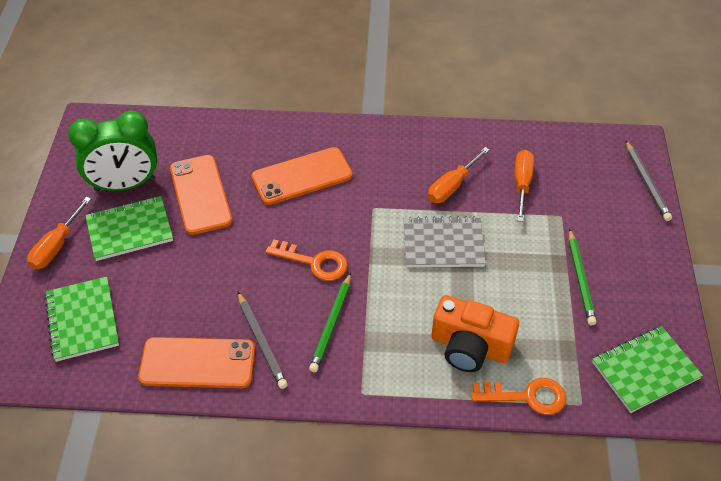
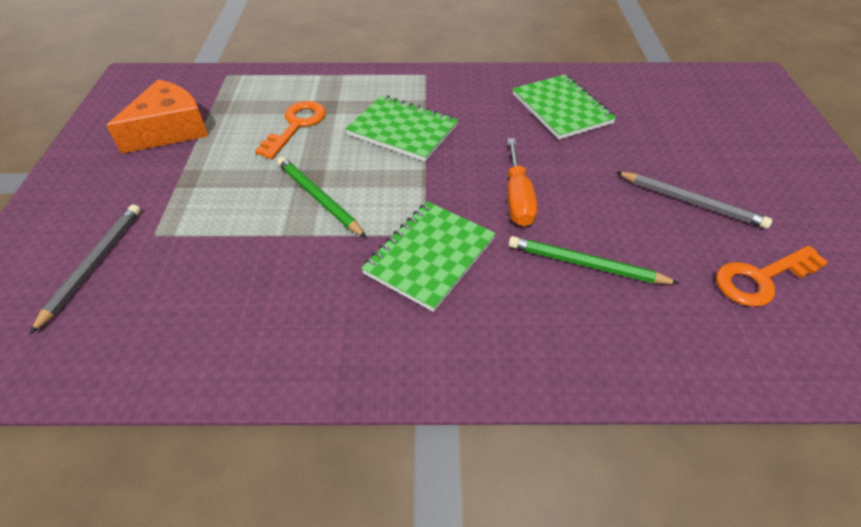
green clock: [68,110,157,191] = 1 -> none = 0
grey notebook: [404,216,486,267] = 1 -> none = 0
orange camera: [432,295,519,372] = 1 -> none = 0
orange cheese: none = 0 -> [106,79,208,154] = 1
orange phone: [138,337,255,388] [170,155,232,235] [251,147,353,205] = 3 -> none = 0
orange screwdriver: [27,197,91,270] [428,147,490,203] [515,150,534,222] = 3 -> [507,138,537,227] = 1

